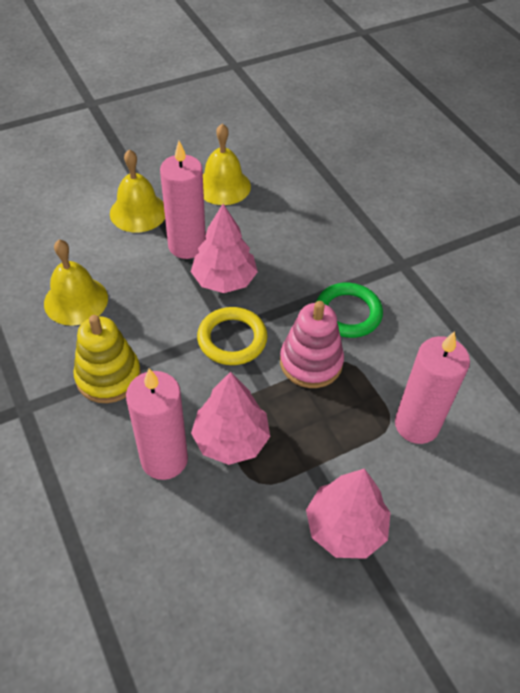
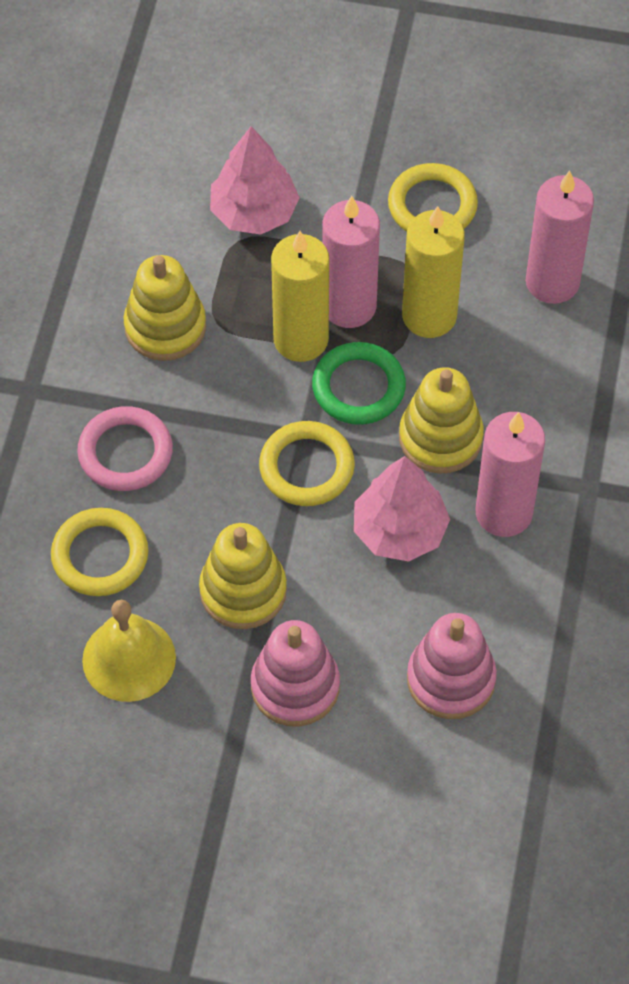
pink ring: none = 0 -> [77,406,173,491] = 1
pink stacking toy: [280,301,344,388] = 1 -> [251,620,340,727] [407,613,497,719] = 2
pink tree: [191,204,258,293] [191,372,270,465] [306,469,391,559] = 3 -> [210,126,300,235] [354,456,450,562] = 2
yellow bell: [44,239,108,326] [110,149,165,232] [203,123,251,205] = 3 -> [82,600,176,702] = 1
yellow candle: none = 0 -> [271,231,329,362] [402,206,465,338] = 2
yellow ring: [197,307,267,365] = 1 -> [51,508,148,596] [259,421,355,506] [388,163,478,232] = 3
yellow stacking toy: [73,315,141,403] = 1 -> [124,255,206,361] [199,523,287,629] [399,367,484,474] = 3

